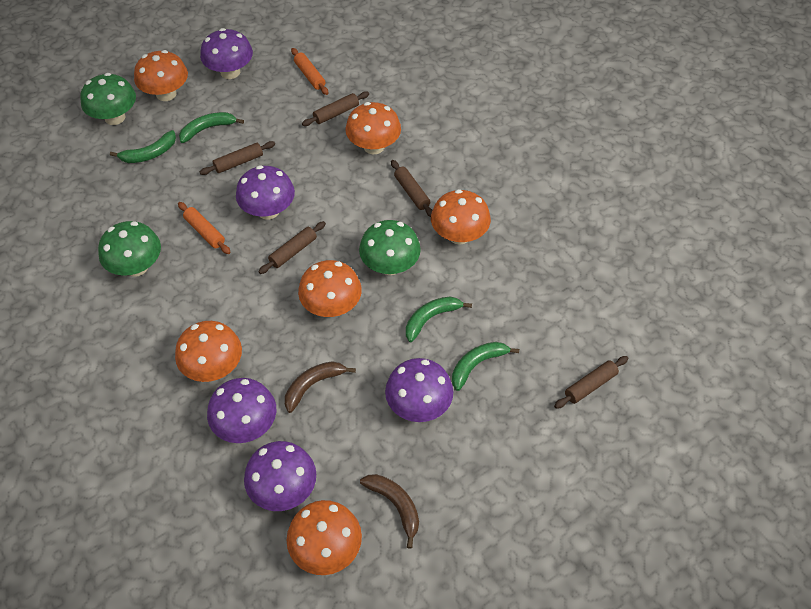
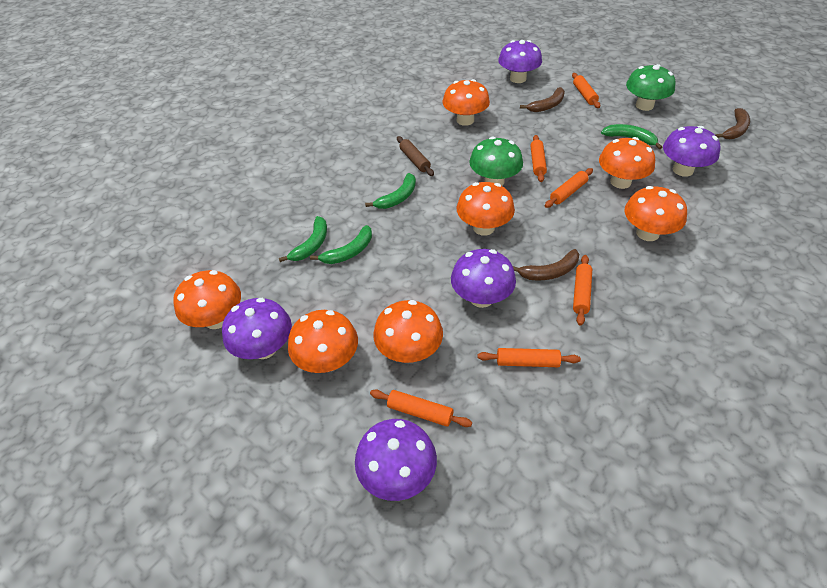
brown banana: [285,361,356,413] [360,474,419,549] = 2 -> [513,249,579,280] [520,87,565,112] [716,108,750,139] = 3
brown rolling pin: [200,141,275,175] [258,221,326,274] [302,91,369,126] [391,160,432,217] [554,356,629,409] = 5 -> [397,136,434,176] = 1
green mushroom: [80,73,136,125] [98,221,161,277] [359,220,421,275] = 3 -> [469,137,523,186] [626,64,676,111] = 2
orange mushroom: [134,50,188,101] [175,321,242,382] [287,500,362,575] [298,260,362,317] [345,102,401,154] [431,189,491,245] = 6 -> [173,270,241,329] [288,310,358,373] [373,300,443,363] [443,79,490,126] [457,182,515,236] [599,137,655,189] [624,186,687,241] = 7
orange rolling pin: [178,202,231,254] [291,48,328,95] = 2 -> [370,389,472,427] [477,348,581,367] [530,135,547,182] [545,168,593,208] [572,73,600,108] [573,255,592,326] = 6

